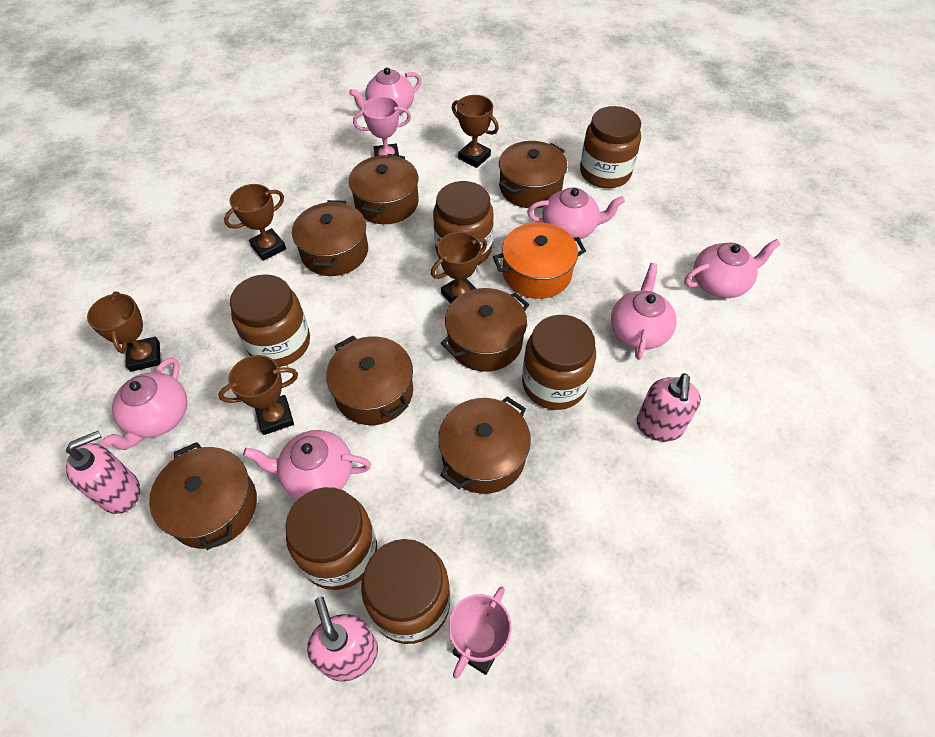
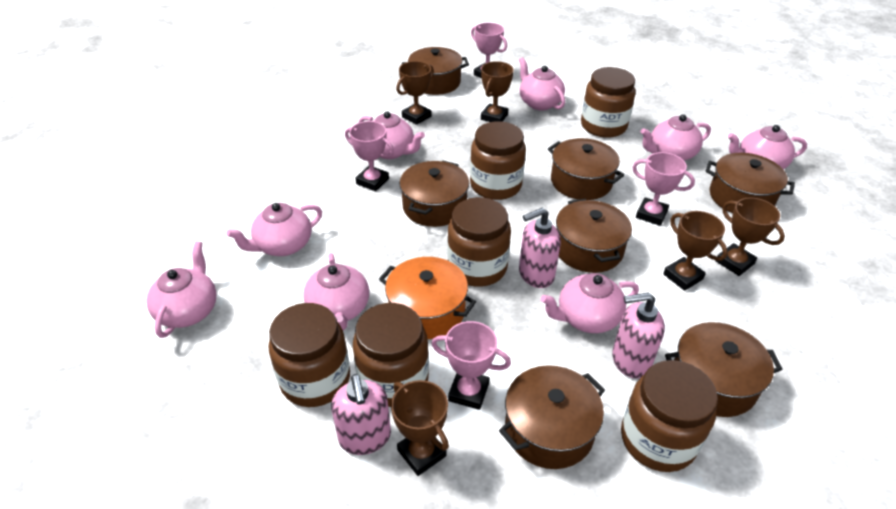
pink teapot: [100,358,187,450] [243,430,371,499] [349,67,421,115] [527,187,625,239] [611,263,677,360] [684,239,780,298] = 6 -> [146,241,217,338] [226,203,322,256] [303,253,369,331] [359,111,425,159] [519,57,565,110] [541,273,639,333] [640,114,711,161] [728,125,807,169] = 8
pink trophy: [353,96,411,156] [449,587,512,679] = 2 -> [345,121,394,191] [431,321,511,410] [471,23,507,79] [632,152,695,226] = 4

